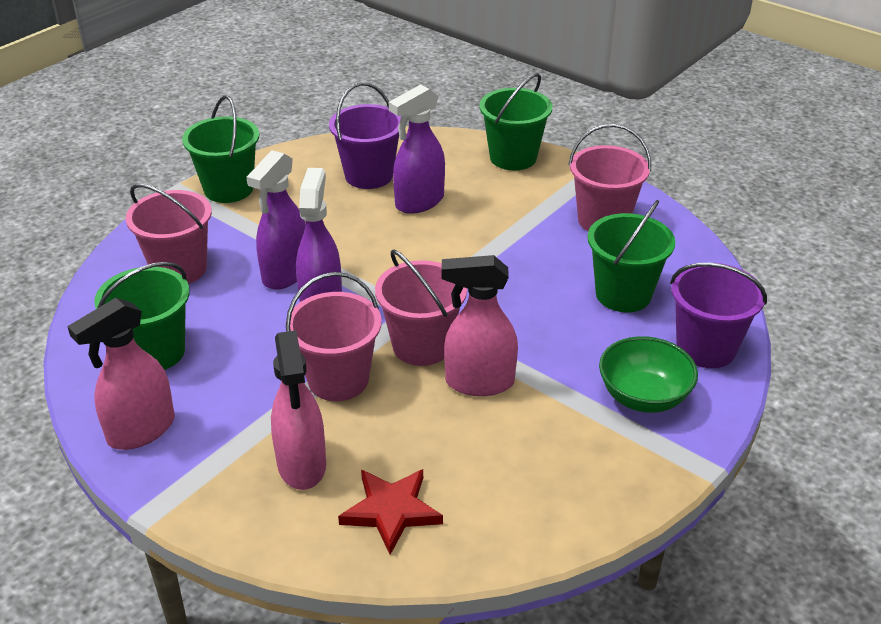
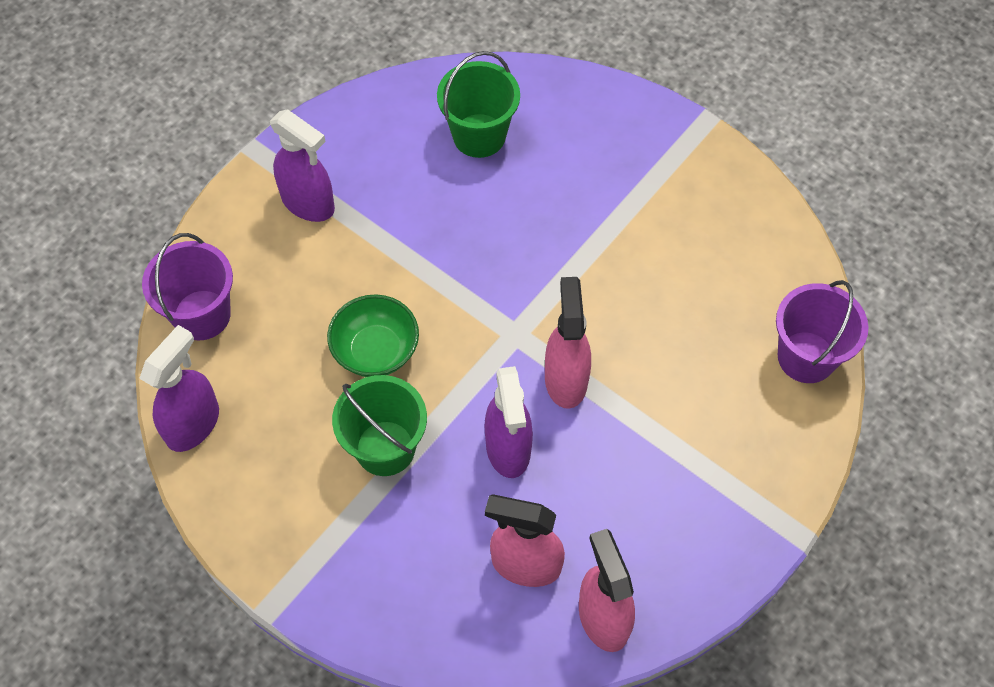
green bucket: [94,262,190,370] [182,95,259,203] [479,73,552,170] [587,200,675,312] = 4 -> [332,375,427,476] [437,51,520,158] = 2
pink bucket: [126,184,212,284] [286,272,382,401] [375,250,467,366] [568,124,651,231] = 4 -> none = 0
red star: [338,469,443,555] = 1 -> none = 0

